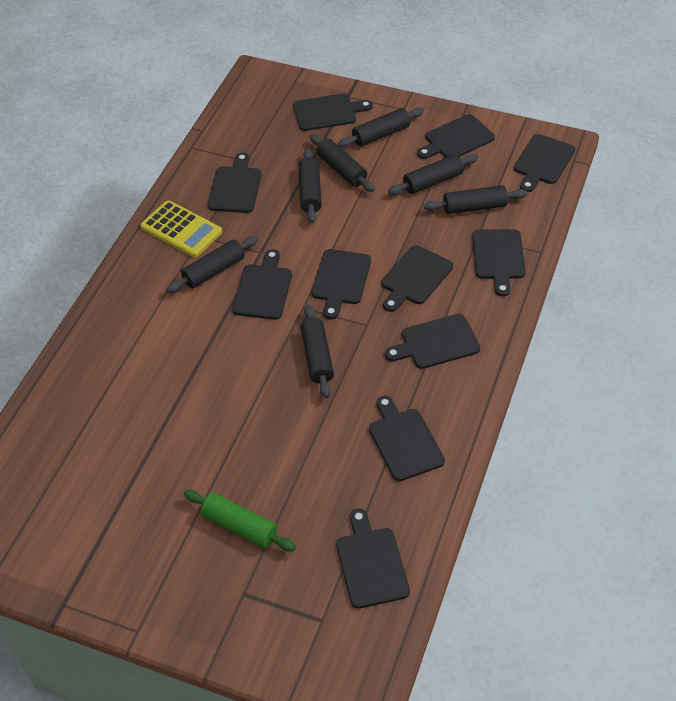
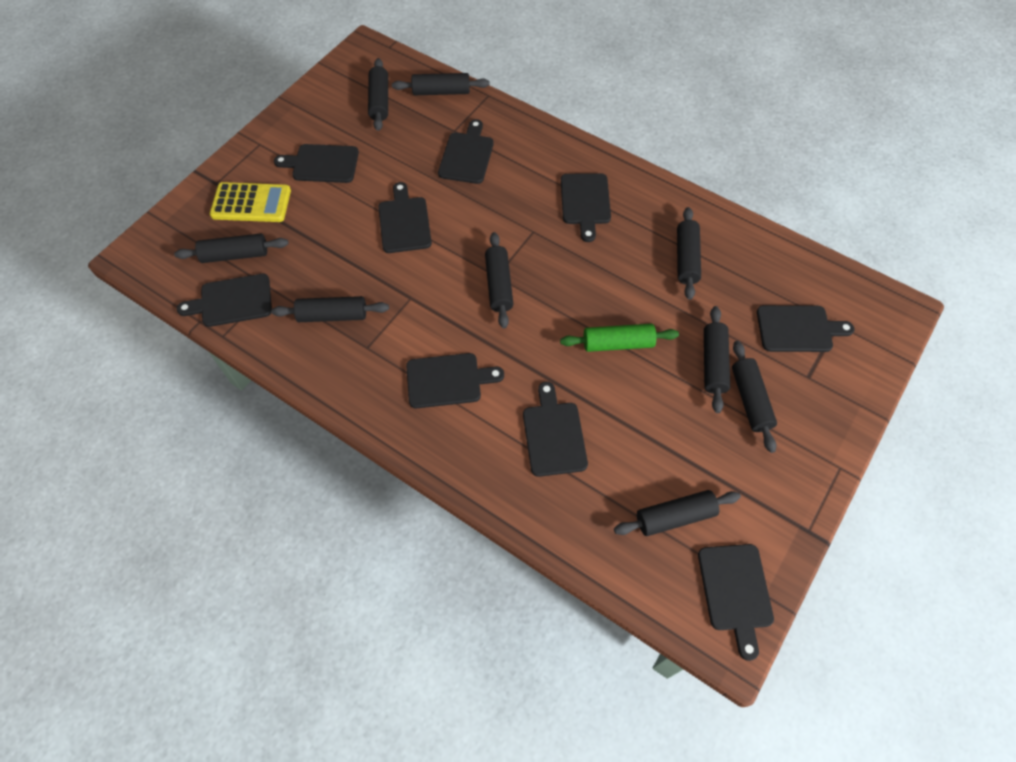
black cutting board: [208,153,261,213] [232,249,292,320] [293,94,373,131] [312,249,371,320] [336,509,410,609] [369,396,445,481] [382,245,453,312] [385,314,480,369] [417,114,495,159] [472,229,526,297] [514,134,575,192] = 11 -> [177,274,272,327] [274,144,359,183] [378,182,432,253] [406,353,504,408] [438,119,494,184] [523,382,588,477] [561,173,611,242] [698,544,774,661] [757,305,854,352] = 9
black rolling pin: [166,236,258,293] [298,148,322,223] [301,305,334,398] [310,134,375,192] [338,108,424,147] [388,154,478,195] [423,185,527,214] = 7 -> [174,234,289,263] [271,296,389,322] [368,58,388,131] [392,73,489,95] [485,232,513,328] [614,490,741,536] [677,207,701,300] [704,306,730,413] [732,341,777,453] = 9

